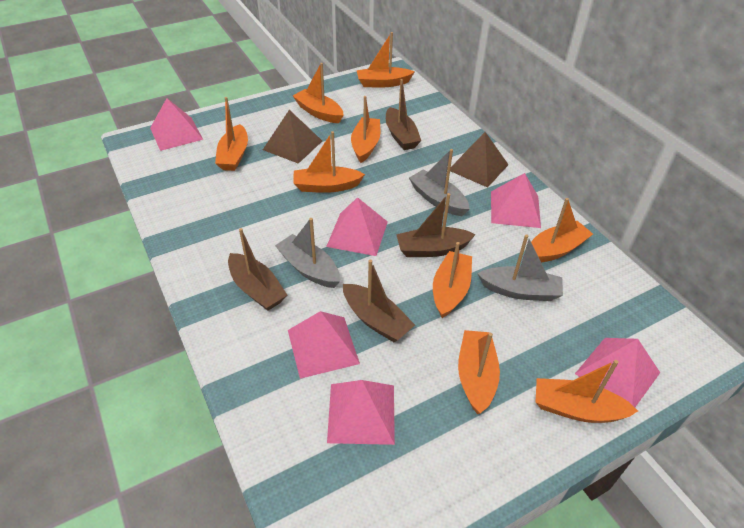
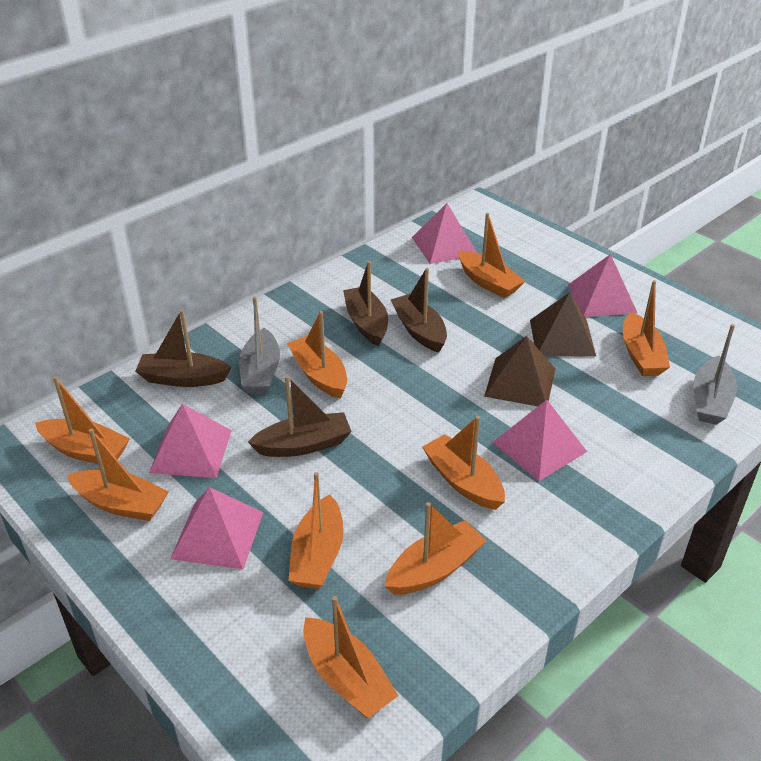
grey boat: [275,218,340,288] [409,149,470,216] [477,234,563,301] = 3 -> [239,296,280,394] [693,324,737,425] = 2
pink pyramid: [150,98,203,151] [288,311,360,379] [326,197,388,256] [327,380,395,445] [491,173,541,228] [575,338,660,407] = 6 -> [149,404,232,478] [171,487,263,569] [412,203,477,264] [492,400,587,481] [568,254,637,317] = 5

